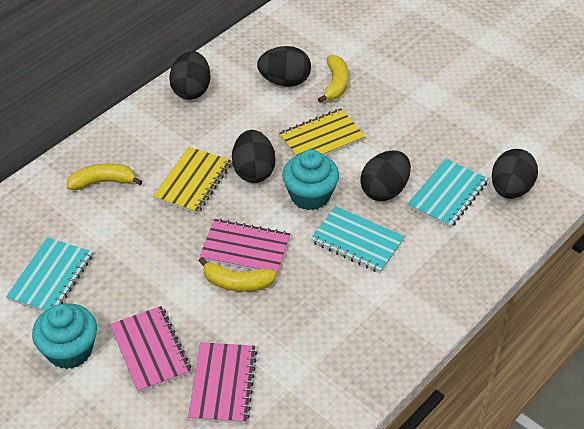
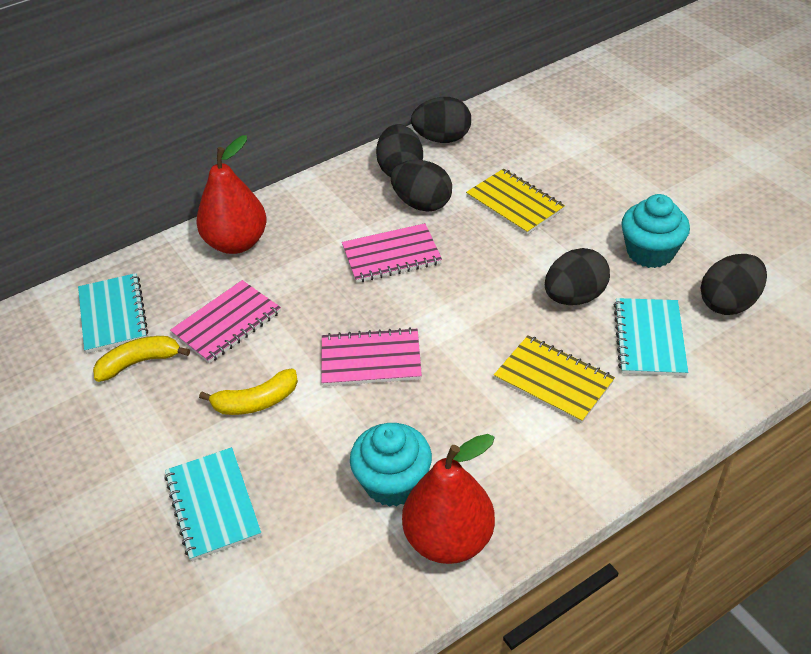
red pear: none = 0 -> [196,135,266,254] [402,434,495,564] = 2
yellow banana: [67,164,142,190] [199,257,277,292] [318,55,349,103] = 3 -> [93,336,190,382] [199,368,298,415] = 2

